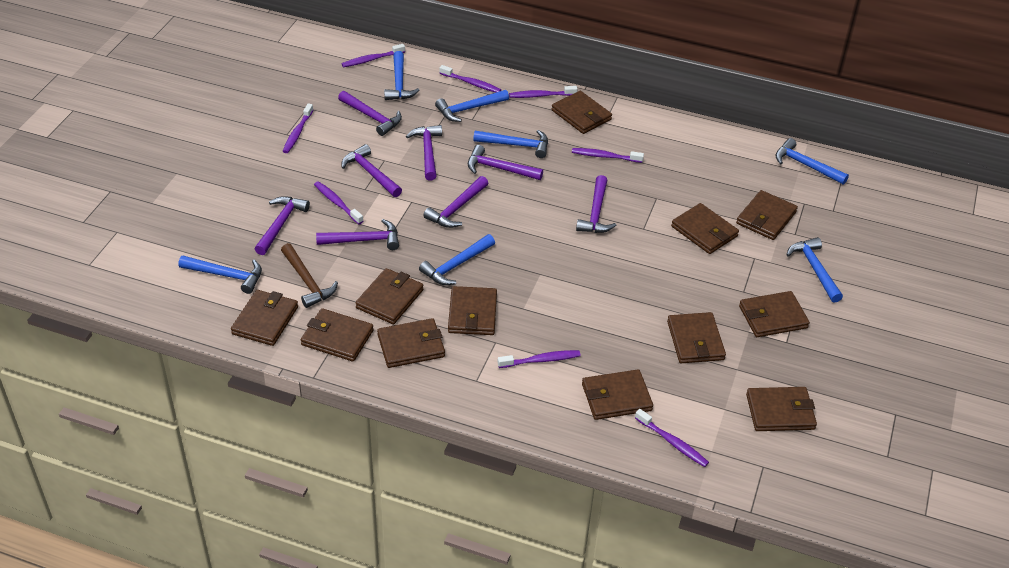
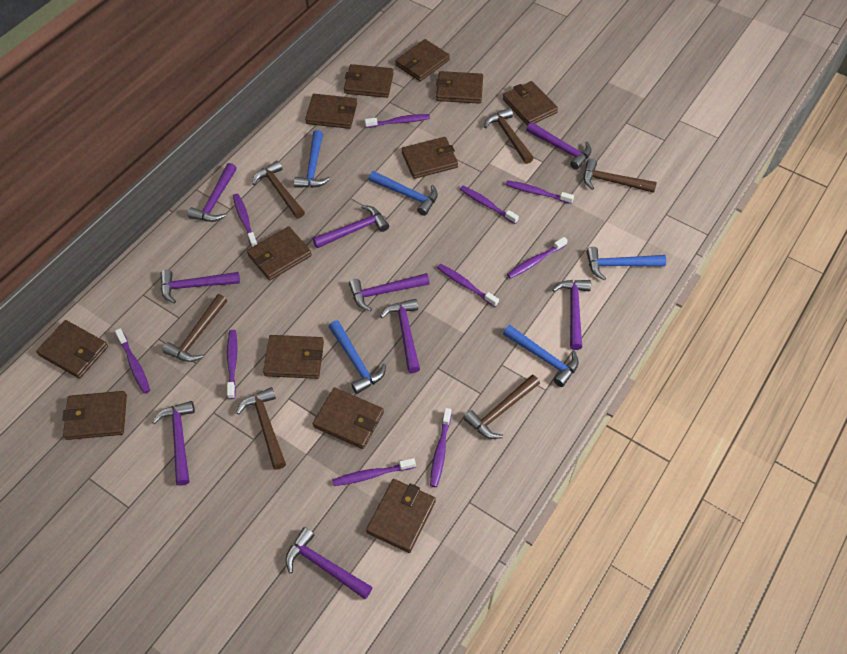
blue hammer: [178,256,262,294] [384,51,420,100] [419,234,495,285] [435,90,509,122] [473,130,548,158] [775,138,849,185] [786,237,843,303] = 7 -> [294,130,330,188] [329,320,386,394] [369,171,438,216] [503,325,579,387] [586,247,666,280] = 5
brown hammer: [281,243,338,308] = 1 -> [163,294,227,362] [236,387,286,470] [252,160,305,218] [463,375,540,439] [484,108,534,164] [584,159,657,193] = 6
purple hammer: [255,196,310,255] [316,219,399,250] [338,91,402,136] [341,144,402,197] [406,125,442,181] [423,176,488,228] [468,145,543,180] [576,175,617,233] = 8 -> [152,401,195,485] [160,270,240,304] [188,163,237,222] [286,527,373,599] [313,205,389,248] [349,273,430,311] [380,299,420,373] [526,122,592,170] [552,280,591,350] = 9
purple toothbrush: [283,103,313,153] [314,181,363,224] [342,44,405,67] [439,65,501,92] [498,350,581,368] [509,86,577,98] [572,148,644,163] [635,409,709,467] = 8 -> [115,328,150,394] [227,330,237,399] [233,194,257,247] [332,458,416,486] [365,114,430,128] [430,408,452,487] [437,264,499,307] [460,186,519,224] [506,180,574,204] [507,237,568,279] = 10

